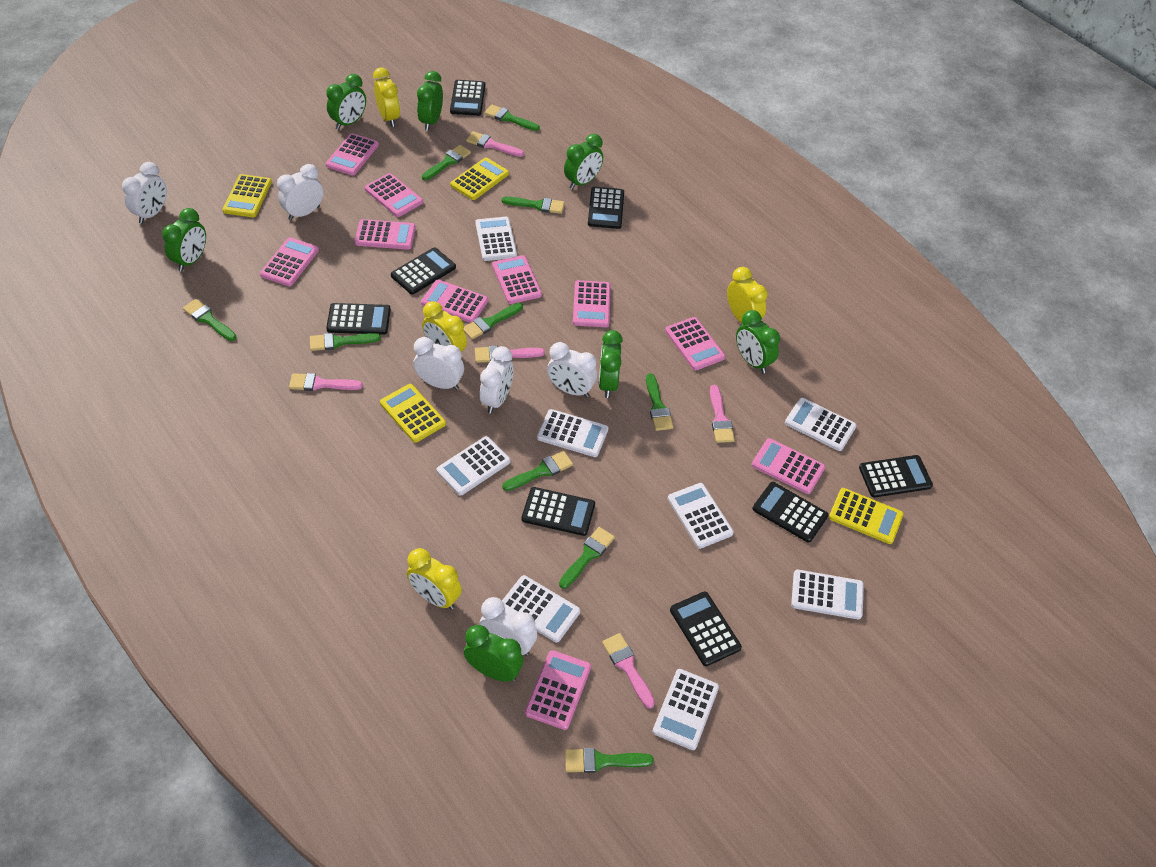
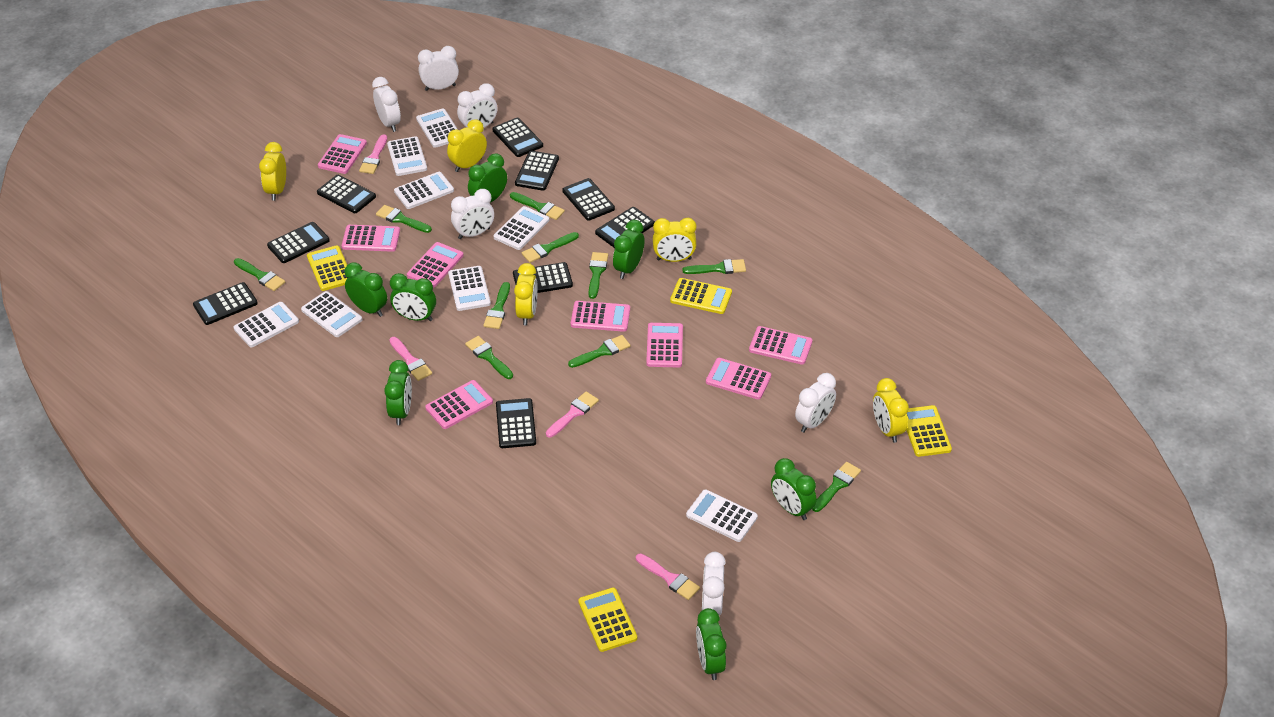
black calculator: [326,303,391,335] [391,247,456,294] [450,80,486,116] [522,487,595,536] [588,187,624,229] [670,591,742,666] [752,482,828,543] [859,455,933,498] = 8 -> [193,282,258,325] [267,222,330,263] [317,175,376,213] [492,118,543,157] [496,398,536,448] [513,262,573,293] [515,151,559,191] [562,178,615,221] [595,207,655,248] = 9
pink brush: [289,373,363,391] [466,131,524,157] [475,346,545,363] [602,633,655,709] [710,385,735,443] = 5 -> [359,134,387,174] [389,337,432,381] [546,391,599,438] [636,553,700,600] = 4
pink calculator: [260,237,319,286] [325,133,379,176] [355,219,416,250] [365,173,423,217] [421,279,488,323] [492,255,542,304] [525,650,591,730] [573,280,610,327] [665,317,725,370] [752,438,825,494] = 10 -> [318,134,367,174] [342,225,400,252] [407,242,464,288] [425,380,493,429] [571,301,630,332] [646,323,683,368] [706,358,771,400] [749,326,813,365] = 8
yellow clock: [373,68,400,127] [407,548,462,610] [422,301,467,352] [727,267,768,323] = 4 -> [259,142,286,201] [447,119,487,172] [514,263,538,325] [653,218,696,262] [873,378,909,443] = 5

